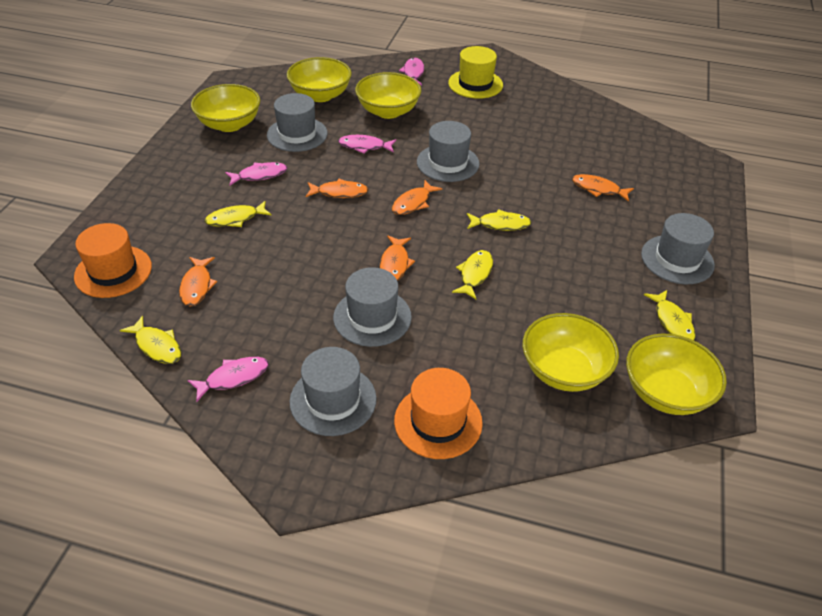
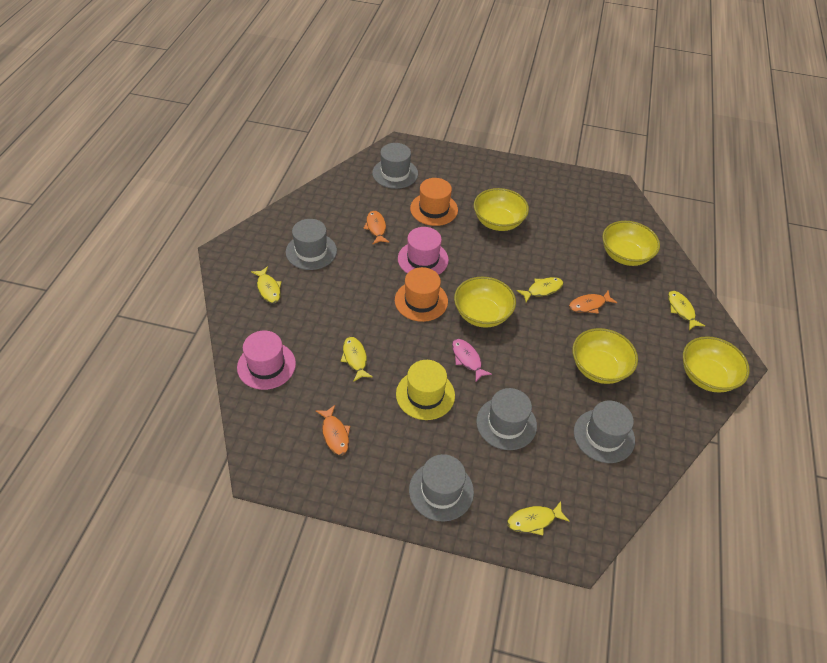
orange fish: [179,257,217,307] [306,179,369,198] [380,235,415,281] [392,180,442,215] [572,174,634,202] = 5 -> [316,405,350,455] [363,211,389,244] [569,291,617,314] = 3
pink fish: [188,357,269,402] [225,162,287,186] [338,135,396,154] [399,58,424,85] = 4 -> [452,339,492,381] = 1
pink hat: none = 0 -> [237,331,296,390] [398,227,449,275] = 2

